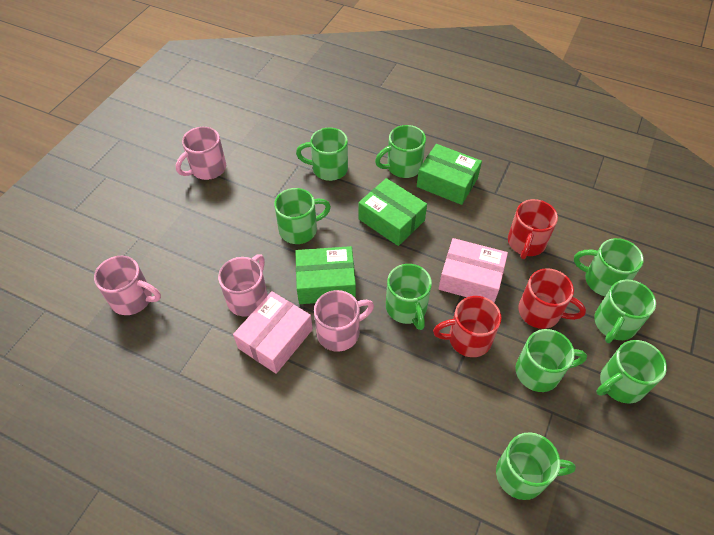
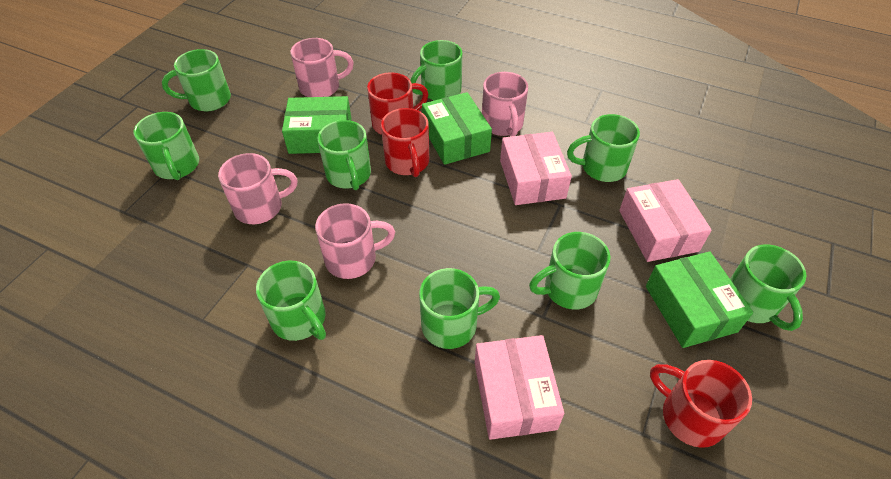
pink box: [233,291,313,374] [439,238,508,303] = 2 -> [475,335,564,440] [500,132,572,205] [619,179,712,262] = 3

